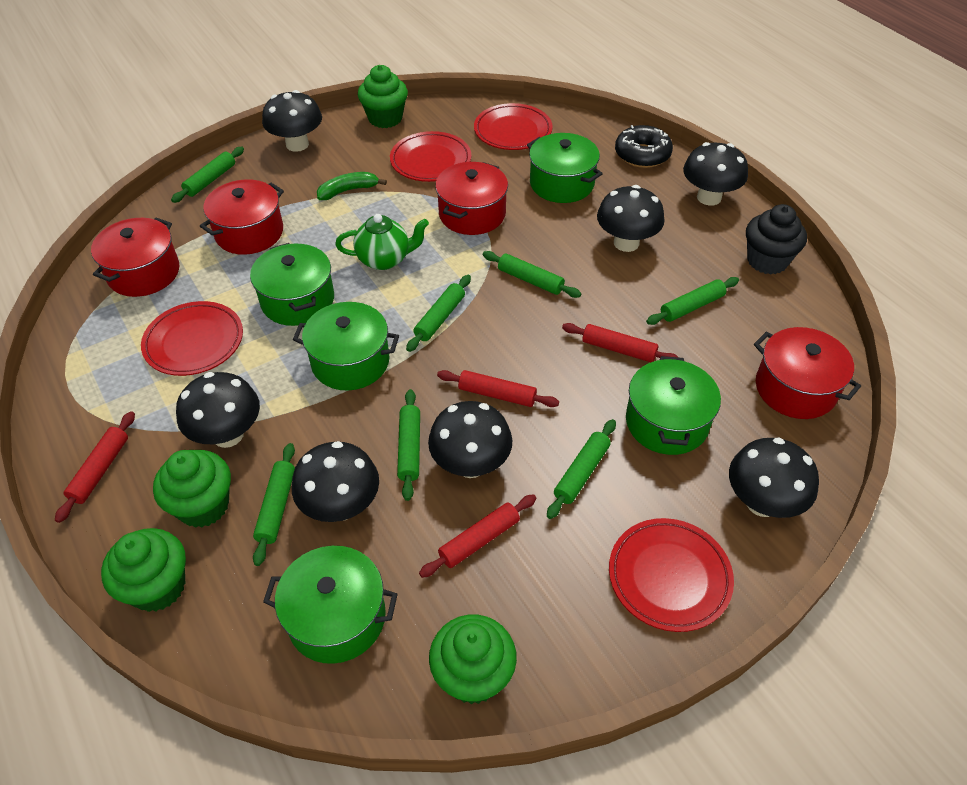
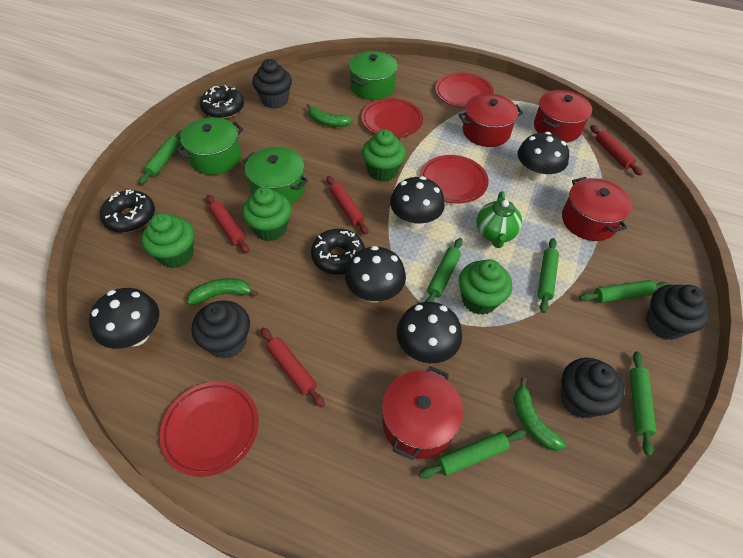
black cupcake: [746,204,807,275] = 1 -> [191,300,250,358] [252,59,292,109] [561,358,625,419] [646,285,710,340] = 4
black donut: [615,125,673,168] = 1 -> [100,190,155,233] [200,85,244,119] [311,229,365,275] = 3
black mushroom: [176,372,260,448] [262,90,322,152] [292,441,379,522] [428,401,512,478] [597,185,665,252] [683,142,748,206] [729,437,819,518] = 7 -> [89,288,159,349] [345,246,406,302] [390,176,445,229] [397,302,462,363] [518,132,569,182] = 5
green banana: [317,172,387,200] = 1 -> [187,278,258,305] [307,104,353,127] [513,377,566,451] = 3
green pot: [250,243,334,326] [263,546,398,664] [293,302,399,390] [527,133,603,203] [626,356,721,455] = 5 -> [176,117,243,175] [243,147,308,204] [349,51,398,100] = 3
green rolling pin: [171,147,244,203] [253,443,295,566] [397,389,420,501] [406,275,471,352] [483,251,581,298] [547,419,616,519] [646,277,739,325] = 7 -> [139,130,183,185] [419,430,526,479] [425,238,463,302] [538,238,559,313] [579,280,670,303] [630,351,656,456] = 6

